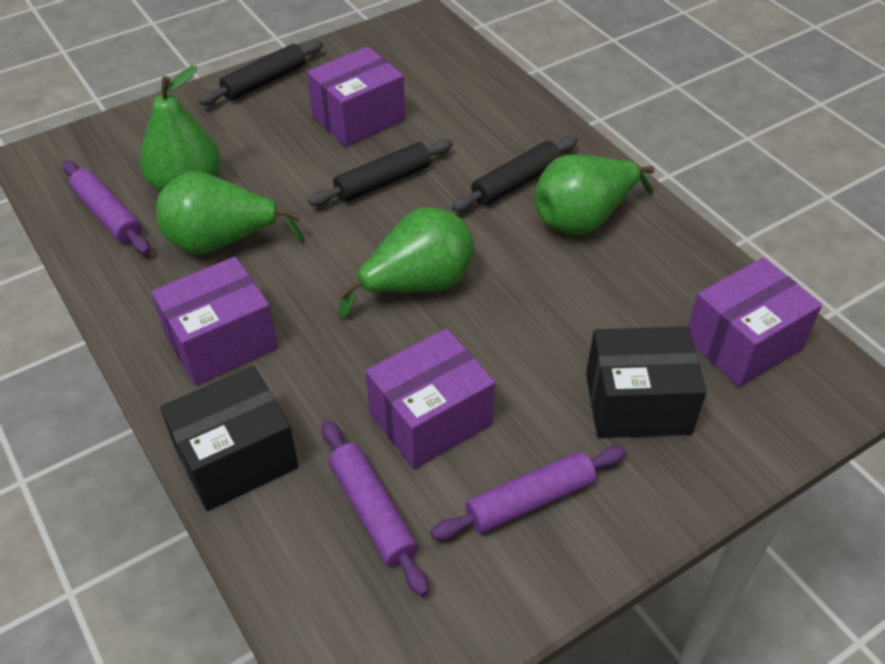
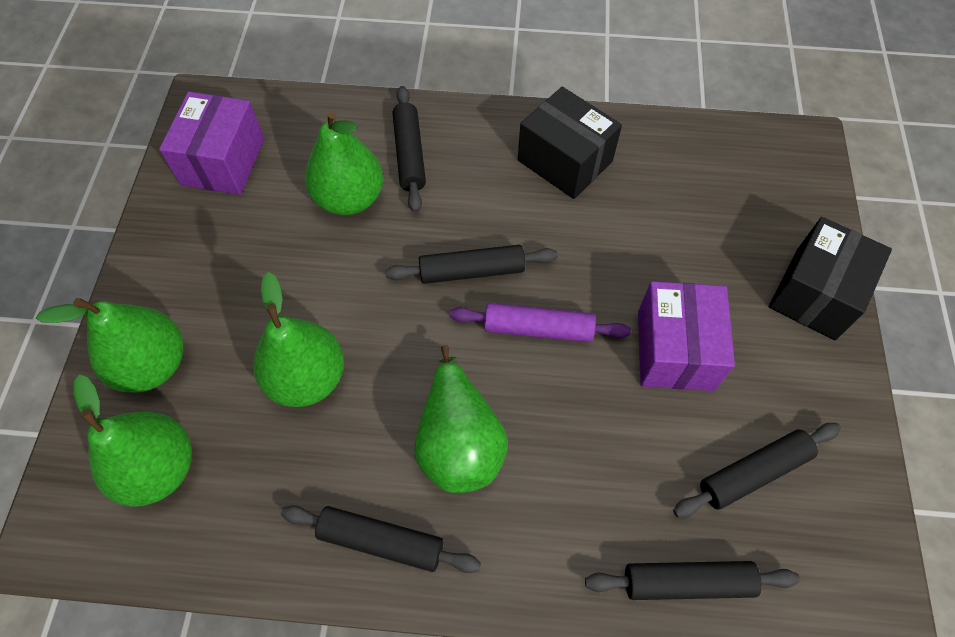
black rolling pin: [198,40,323,105] [308,139,453,206] [452,136,578,212] = 3 -> [281,505,481,573] [385,245,558,284] [393,86,426,213] [585,561,800,600] [673,423,841,518] = 5
green pear: [140,66,221,192] [156,171,305,255] [338,207,474,318] [534,155,654,235] = 4 -> [36,298,183,393] [74,374,192,507] [253,272,344,407] [305,111,383,215] [414,345,508,493] = 5
purple box: [151,256,278,386] [307,46,405,147] [366,328,495,469] [688,257,822,387] = 4 -> [159,92,264,195] [638,281,735,391] = 2
purple rolling pin: [63,160,150,255] [322,420,429,597] [431,446,626,540] = 3 -> [450,303,631,342] = 1

